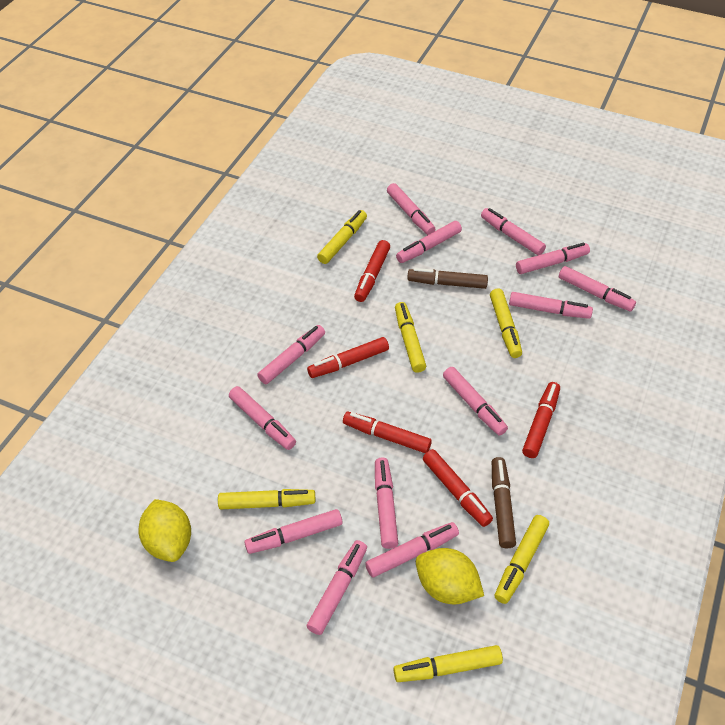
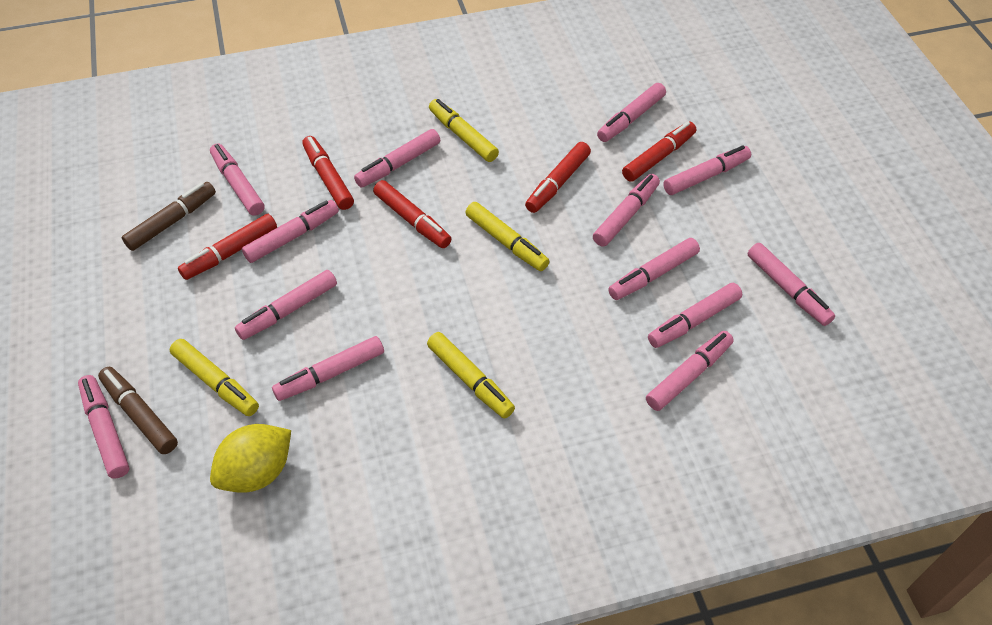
yellow lemon: [138,499,191,562] [416,548,484,604] = 2 -> [210,424,291,493] = 1
yellow marker: [218,489,315,509] [317,210,367,264] [393,645,503,682] [395,302,426,373] [490,288,522,358] [495,515,549,604] = 6 -> [170,339,259,416] [427,332,515,419] [429,99,499,162] [465,202,550,271] = 4

